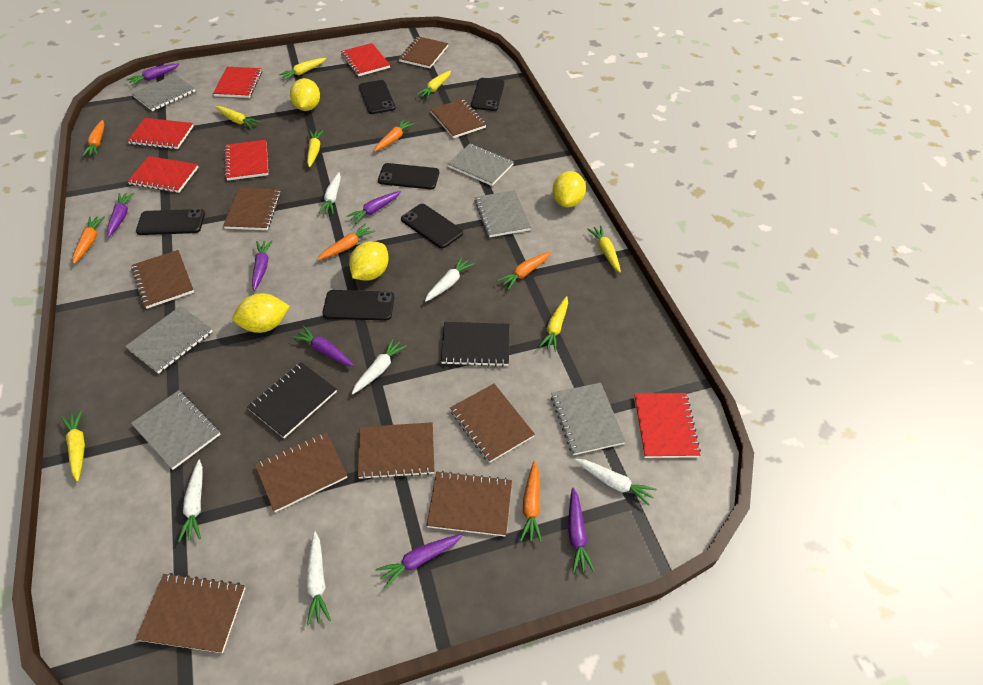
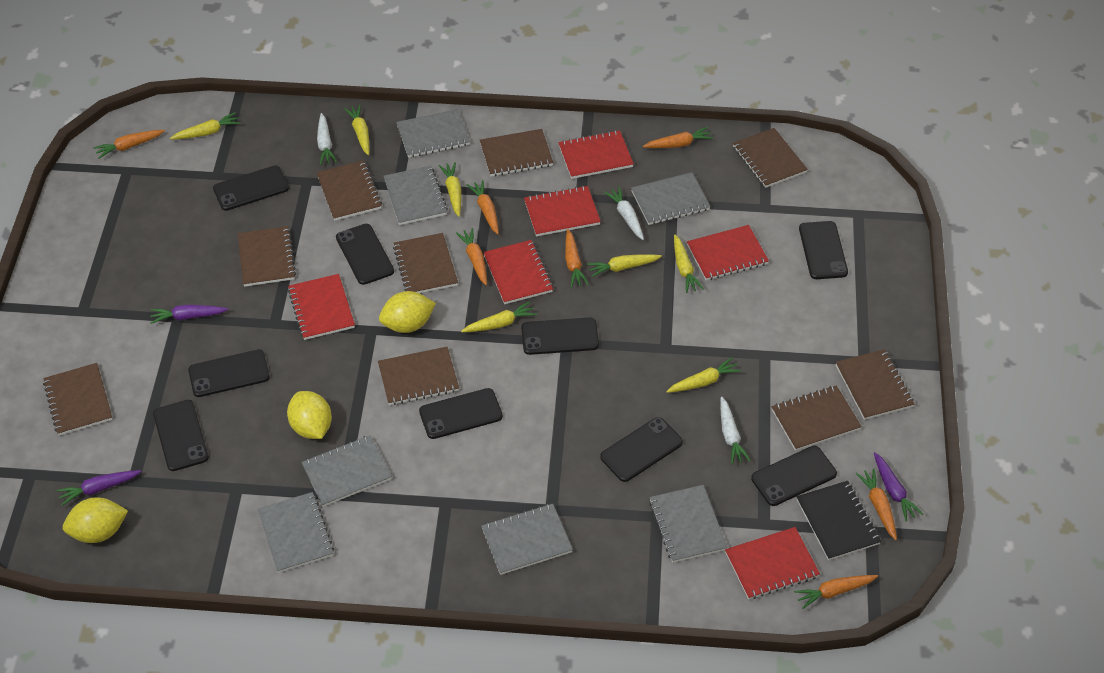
black notebook: [247,362,337,438] [441,322,509,367] = 2 -> [796,481,881,560] = 1
black phone: [136,209,205,235] [322,290,395,321] [359,80,396,114] [378,163,439,189] [401,204,463,248] [471,78,504,111] = 6 -> [153,400,209,471] [188,349,270,397] [213,165,289,211] [336,224,394,285] [419,388,503,439] [521,317,599,355] [600,417,683,482] [751,446,837,506] [799,221,848,279] = 9
grey notebook: [125,306,213,374] [131,390,221,470] [132,74,195,111] [448,144,514,186] [474,190,531,237] [551,383,626,455] = 6 -> [258,492,334,573] [302,435,392,507] [383,166,448,225] [396,109,470,158] [481,504,573,575] [631,172,711,225] [649,485,728,563] = 7
orange carrot: [73,217,105,264] [82,120,104,156] [317,223,375,260] [374,119,414,151] [497,251,551,290] [520,461,542,542] = 6 -> [93,130,165,159] [456,228,487,285] [467,180,499,234] [565,229,589,287] [643,127,713,148] [794,575,878,609] [855,468,897,540] = 7
purple carrot: [107,193,134,237] [126,64,180,85] [252,241,273,291] [292,326,354,366] [346,191,401,224] [376,534,463,589] [568,487,595,573] = 7 -> [57,470,141,506] [150,304,229,324] [874,452,924,521] = 3
white carrot: [178,460,203,542] [306,531,331,626] [318,172,341,214] [352,338,407,394] [425,257,474,302] [575,459,657,506] = 6 -> [317,113,337,165] [604,186,644,240] [720,397,751,465] = 3
yellow lemon: [232,293,290,333] [290,78,320,111] [349,241,389,281] [552,171,586,208] = 4 -> [63,497,128,543] [287,391,332,439] [379,291,436,333] = 3

